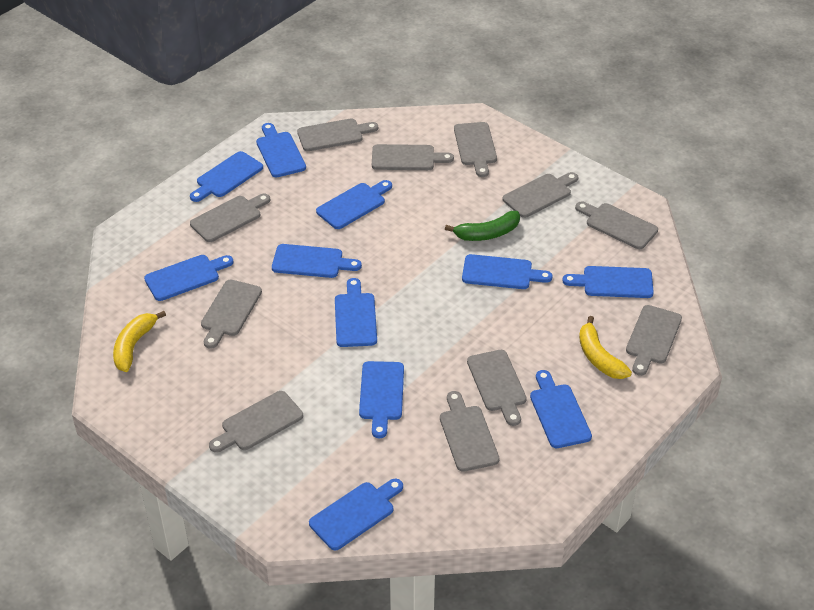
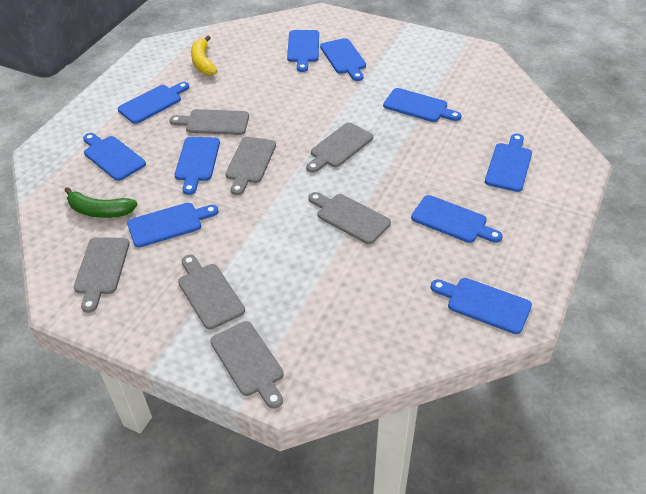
blue cutting board: [144,255,234,301] [190,151,263,202] [256,123,306,178] [272,244,362,278] [309,479,403,550] [316,180,392,229] [335,278,377,347] [359,361,404,438] [462,254,553,289] [530,370,592,448] [562,266,654,298] = 11 -> [83,133,146,181] [118,82,189,124] [127,203,219,248] [175,137,220,195] [287,30,319,72] [320,38,366,81] [383,88,461,122] [411,195,503,243] [431,278,532,334] [485,134,532,192] = 10
grey cutting board: [190,193,270,242] [201,280,262,349] [209,391,303,453] [297,118,378,151] [372,144,454,170] [440,391,500,472] [454,122,497,177] [467,350,527,426] [503,172,578,218] [575,202,658,249] [626,305,682,376] = 11 -> [74,237,130,313] [170,109,249,135] [178,255,245,330] [210,321,284,409] [226,137,276,195] [306,123,373,173] [308,192,391,244] = 7
yellow banana: [113,311,166,372] [579,316,632,379] = 2 -> [191,35,217,75] = 1

